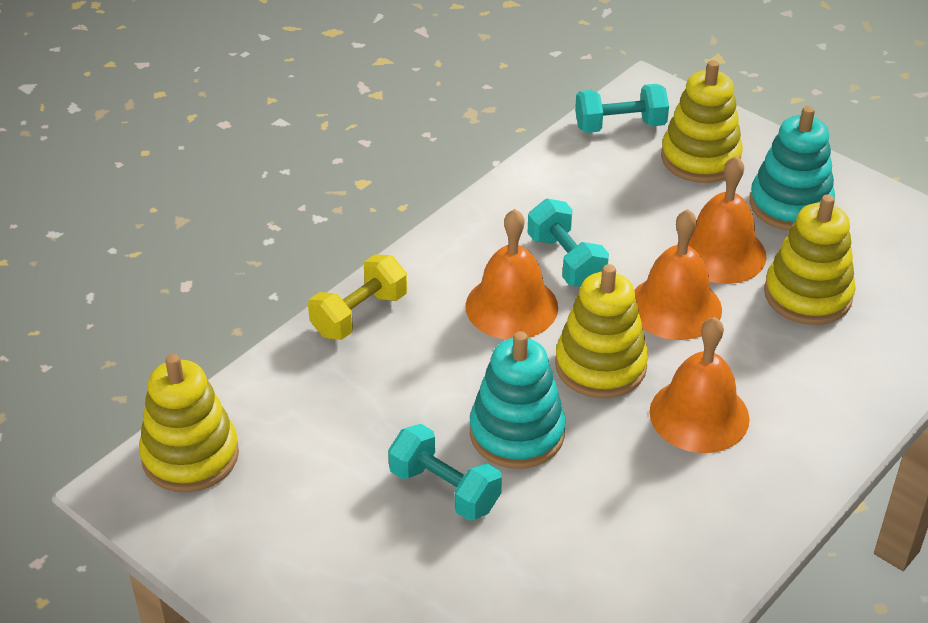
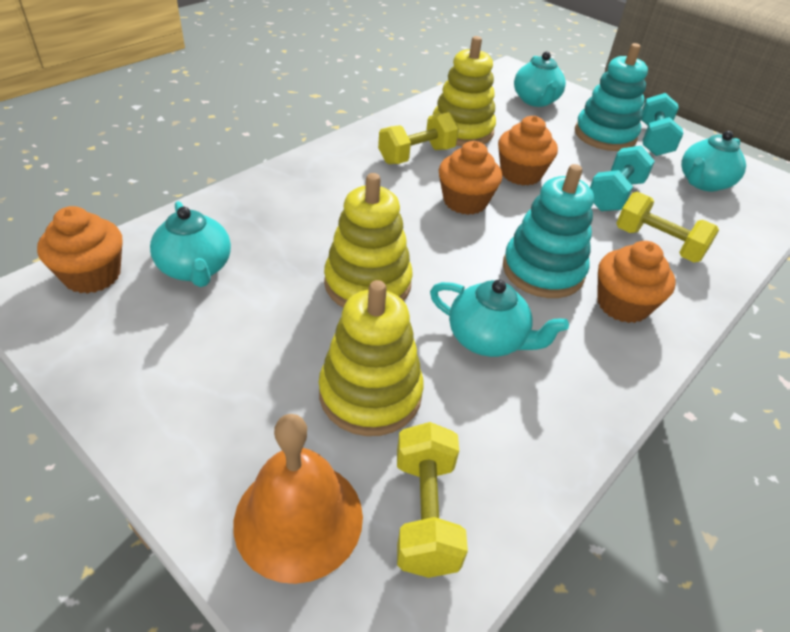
orange bell: [465,209,558,339] [634,209,722,340] [649,317,750,453] [677,156,767,284] = 4 -> [233,414,363,584] = 1
orange cupcake: none = 0 -> [37,206,123,294] [439,141,502,215] [498,116,558,186] [597,241,675,323] = 4
turquoise dumbbell: [388,424,502,521] [527,199,609,287] [575,84,669,133] = 3 -> [590,146,655,211] [642,93,683,156] = 2
turquoise teapot: none = 0 -> [150,201,231,287] [430,280,569,357] [514,52,566,107] [681,131,746,192] = 4
yellow dumbbell: [308,255,407,340] = 1 -> [378,112,459,164] [397,422,468,578] [616,192,719,262] = 3
yellow stacking toy: [139,354,239,492] [555,264,648,398] [661,60,743,183] [764,194,856,325] = 4 -> [319,280,424,436] [324,173,413,308] [433,36,496,146] = 3

